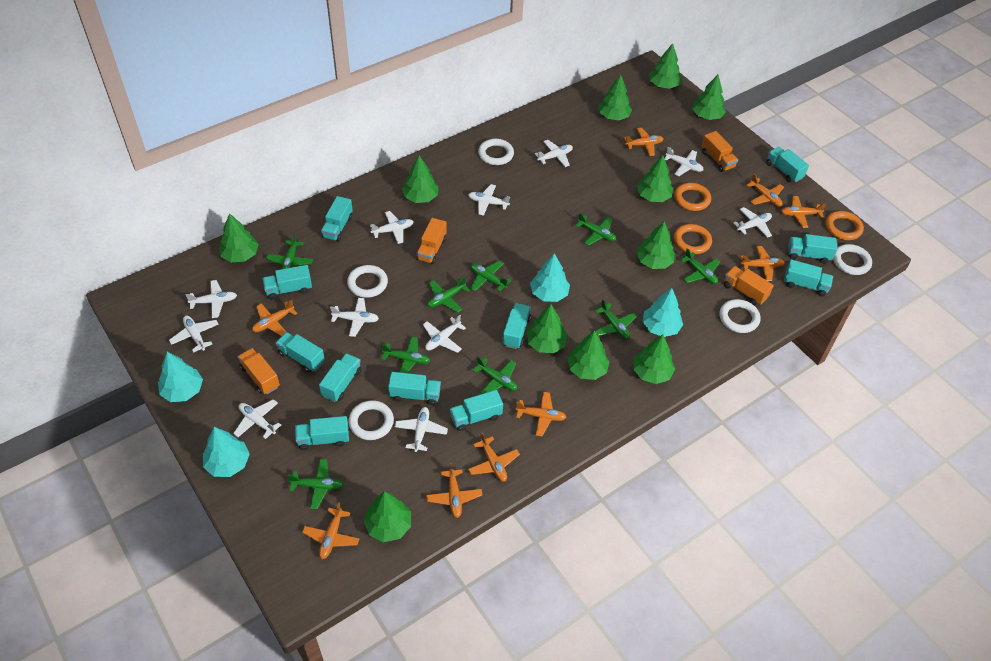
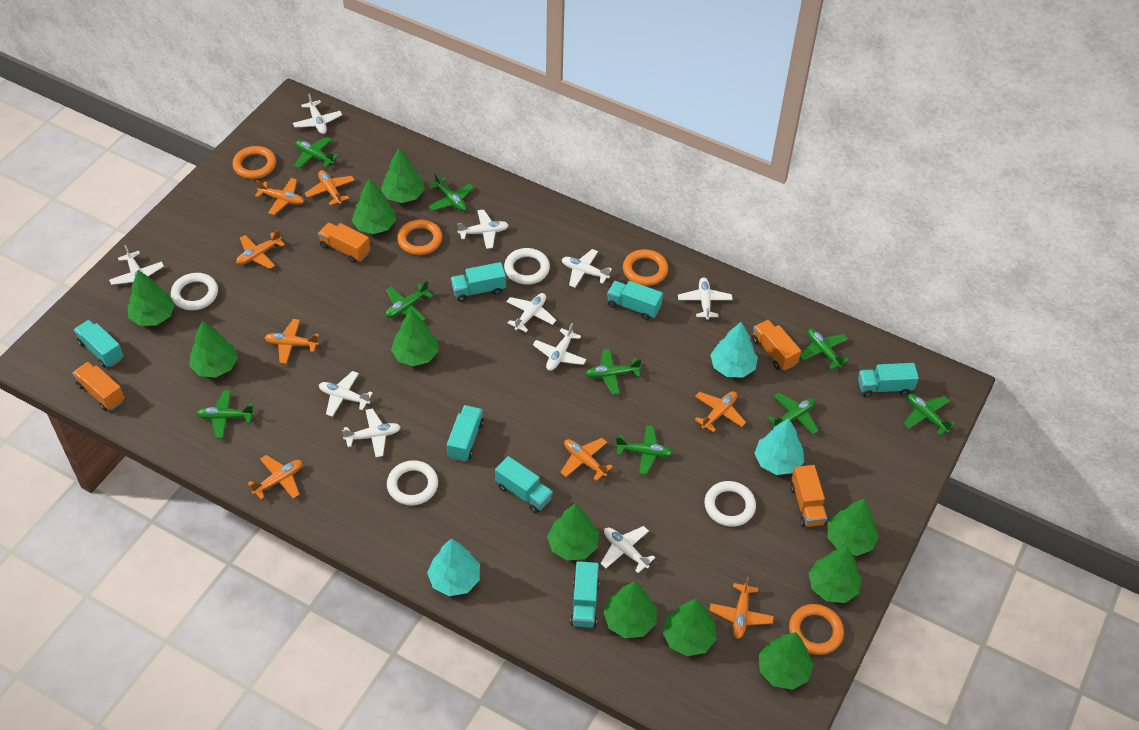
orange plane: [252,300,298,336] [302,502,359,559] [426,463,482,518] [468,433,520,482] [516,392,567,436] [624,128,664,156] [740,246,785,281] [747,174,784,206] [781,196,826,228] = 9 -> [236,229,285,269] [248,455,303,499] [255,178,304,215] [264,319,319,364] [305,170,355,205] [560,438,613,481] [695,391,746,432] [709,577,774,639] = 8
orange ring: [674,183,711,211] [674,224,712,254] [825,211,864,240] = 3 -> [232,146,276,179] [397,220,442,255] [623,249,668,286] [789,604,844,655] = 4
turquoise tree: [158,352,203,402] [203,427,250,477] [530,253,570,302] [642,288,683,337] = 4 -> [427,538,480,596] [710,322,758,378] [754,418,804,475] = 3
turquoise truck: [263,265,312,300] [276,332,325,372] [295,416,349,450] [319,353,362,402] [321,196,353,242] [388,372,441,405] [450,390,503,431] [502,303,531,349] [766,147,809,183] [784,259,833,296] [788,234,837,263] = 11 -> [74,320,124,368] [447,405,484,462] [451,262,506,302] [495,456,553,513] [570,561,599,628] [607,281,663,320] [858,363,919,397] = 7
white plane: [169,316,219,353] [186,280,237,318] [233,399,281,439] [330,298,379,337] [370,211,414,244] [394,407,448,452] [423,315,466,353] [468,184,510,216] [535,140,573,167] [664,147,704,176] [734,207,772,238] = 11 -> [109,245,164,285] [293,94,342,134] [319,371,373,417] [342,409,401,457] [457,209,509,249] [506,293,556,332] [533,323,586,371] [562,249,612,288] [600,526,655,573] [678,277,733,320] = 10
white ring: [347,265,388,298] [348,400,394,440] [478,139,514,165] [719,299,760,333] [833,244,872,275] = 5 -> [171,273,218,310] [387,460,438,506] [504,248,550,284] [704,481,756,527] = 4

